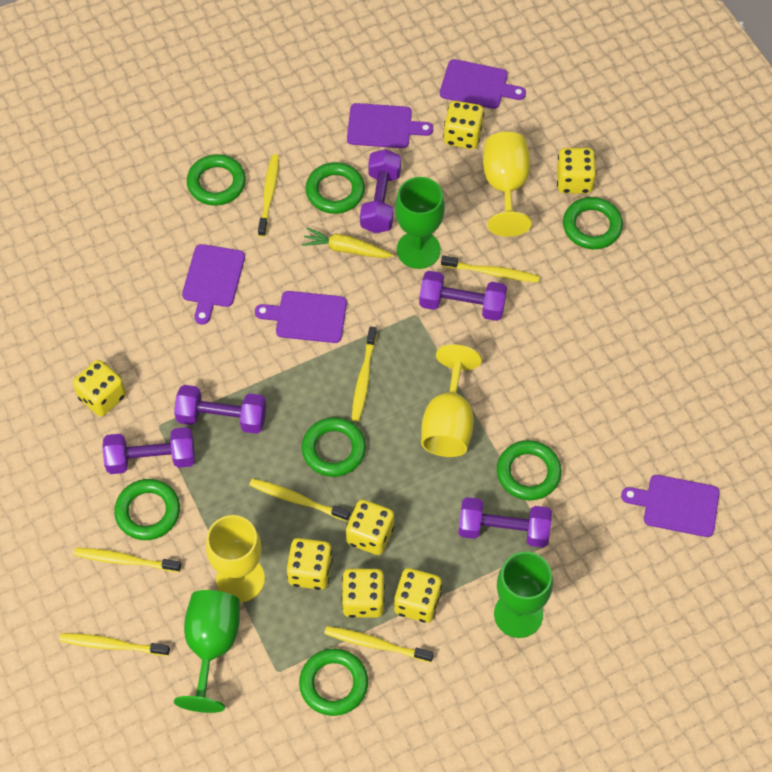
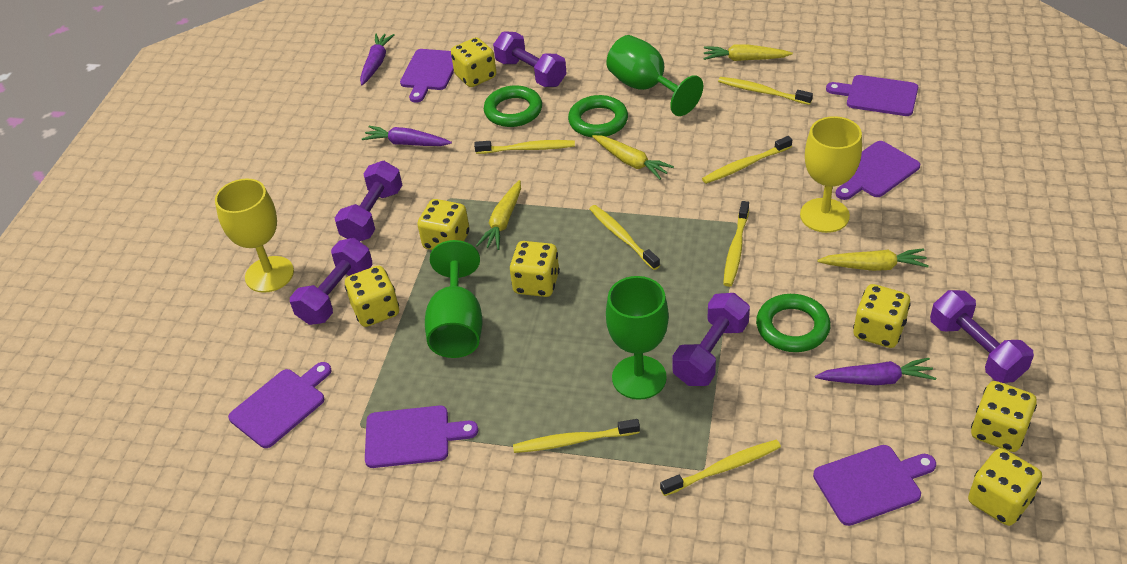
green ring: [114,479,180,540] [187,154,246,206] [299,649,368,716] [302,417,366,477] [306,162,365,214] [497,440,562,501] [563,197,623,249] = 7 -> [484,85,542,127] [568,95,628,137] [756,294,831,352] = 3
purple carrot: none = 0 -> [360,34,394,85] [362,126,452,146] [815,358,936,385] = 3
purple cutting board: [182,244,245,325] [255,291,347,343] [347,103,433,148] [440,59,526,109] [621,475,719,537] = 5 -> [228,362,332,448] [365,405,478,468] [400,49,454,103] [813,445,936,526] [826,75,918,116] [836,141,920,200] = 6
yellow carrot: [301,227,394,258] = 1 -> [476,180,521,250] [592,135,674,180] [704,44,793,61] [817,248,929,271] = 4
yellow goblet: [206,515,265,602] [421,344,482,457] [483,132,532,237] = 3 -> [215,178,294,293] [800,116,862,233] = 2

